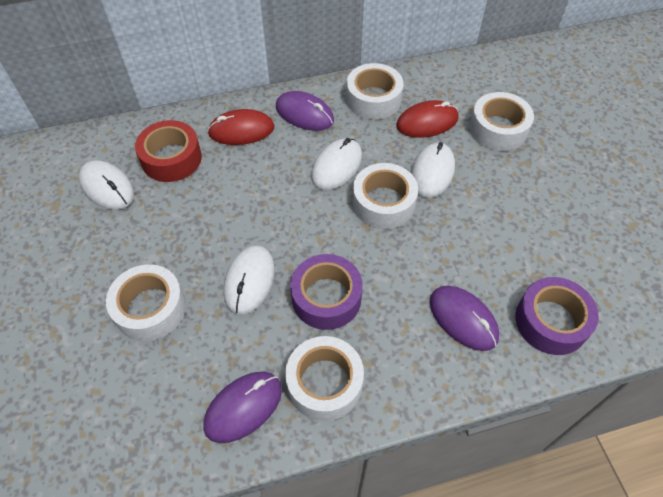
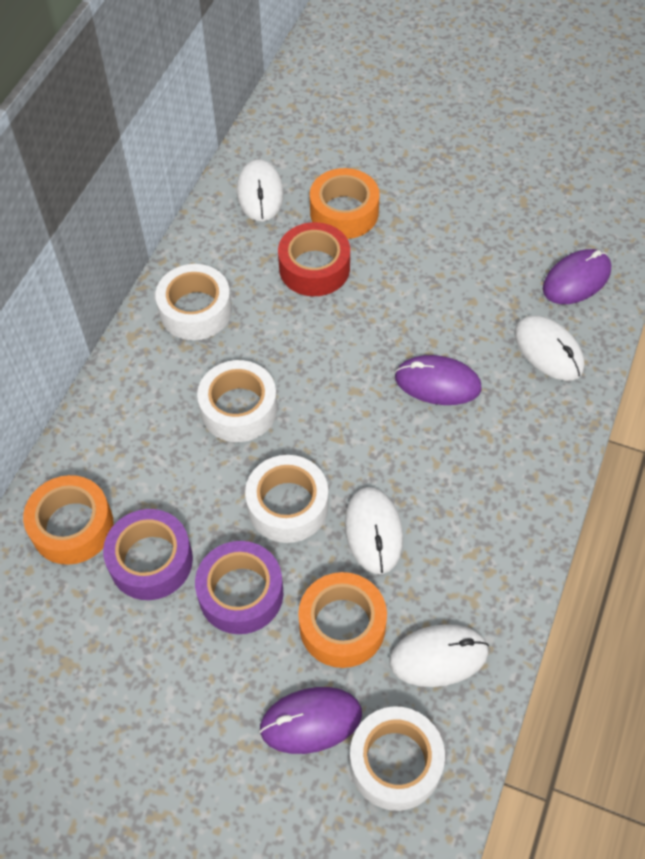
orange tape: none = 0 -> [23,475,114,565] [298,572,387,668] [310,168,380,239] = 3
red mouse: [207,109,275,145] [396,100,459,138] = 2 -> none = 0
white tape: [106,264,186,341] [285,336,364,421] [346,63,404,119] [352,163,418,229] [469,92,534,151] = 5 -> [155,264,232,340] [197,360,277,442] [245,455,328,543] [350,706,445,811] = 4

